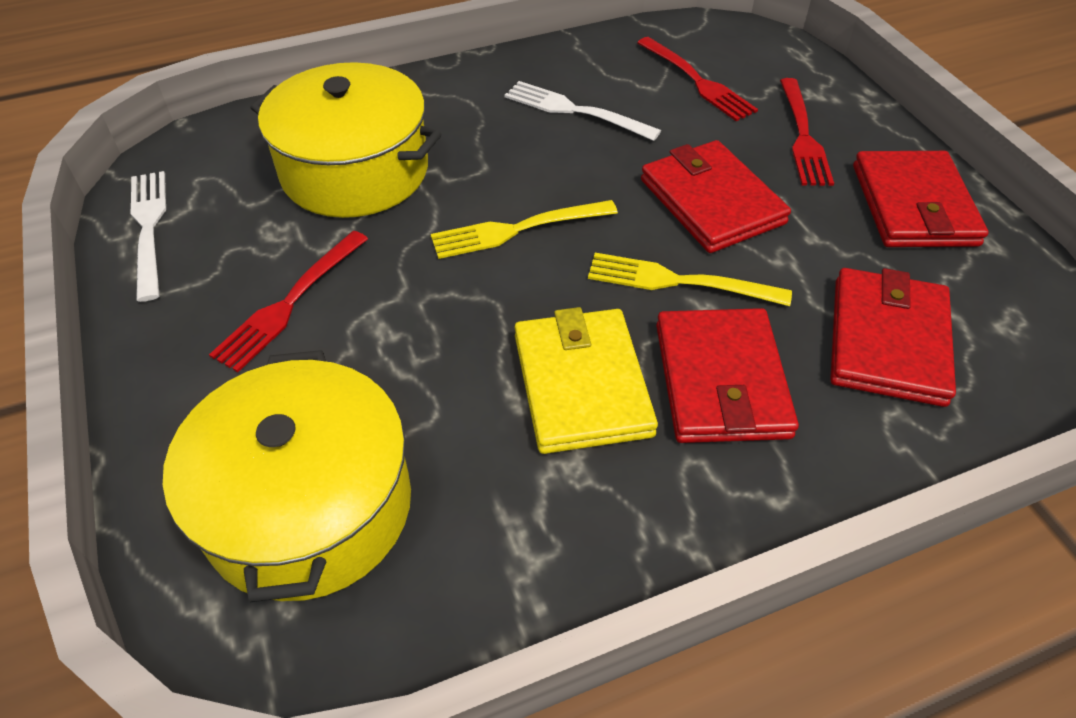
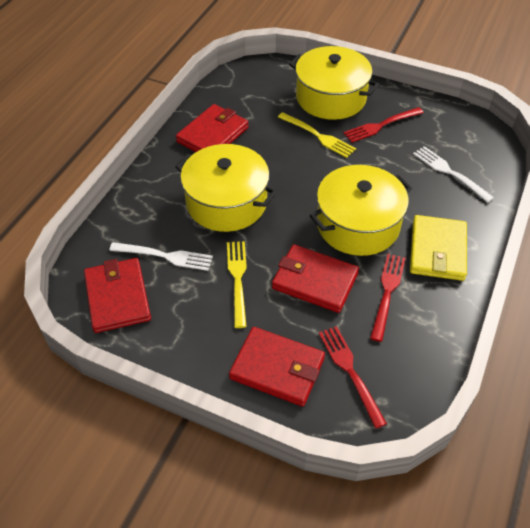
yellow pot: [163,350,411,602] [250,62,441,218] = 2 -> [175,144,277,232] [289,46,379,120] [310,165,412,256] = 3

